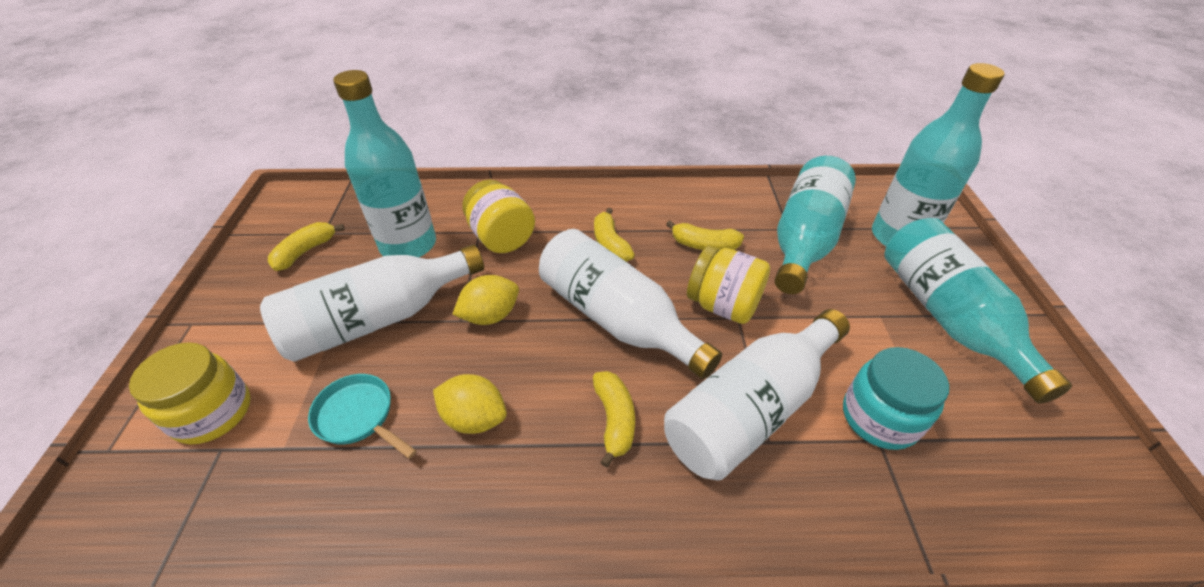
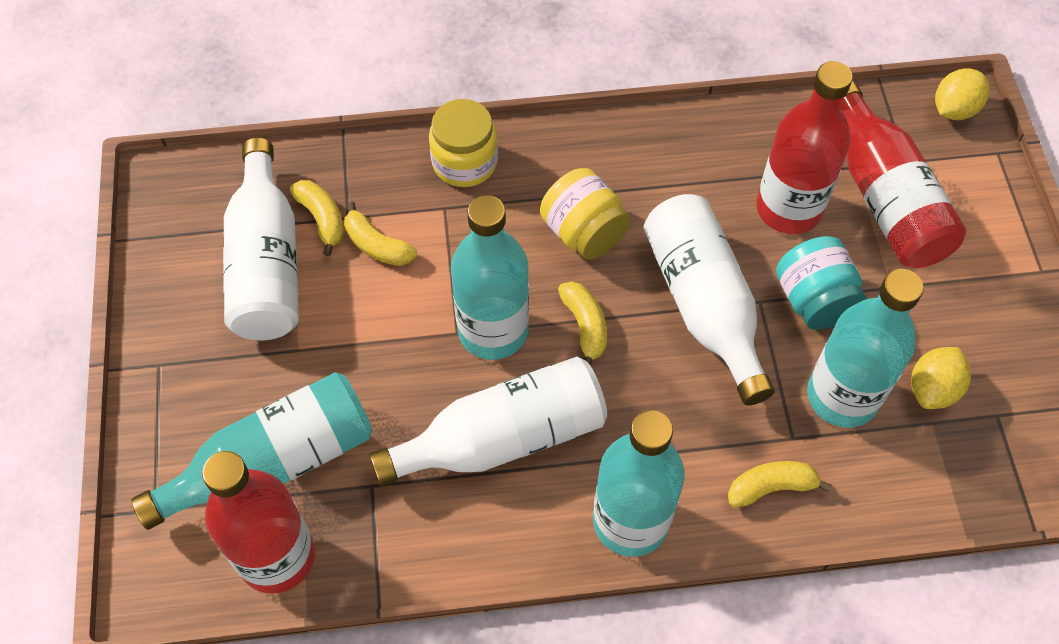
red bottle: none = 0 -> [202,451,315,594] [756,61,853,234] [841,80,966,268] = 3
turquoise pan: [308,374,417,459] = 1 -> none = 0
yellow jar: [129,342,251,445] [462,180,535,253] [687,246,770,324] = 3 -> [429,99,498,187] [540,168,631,260] = 2

